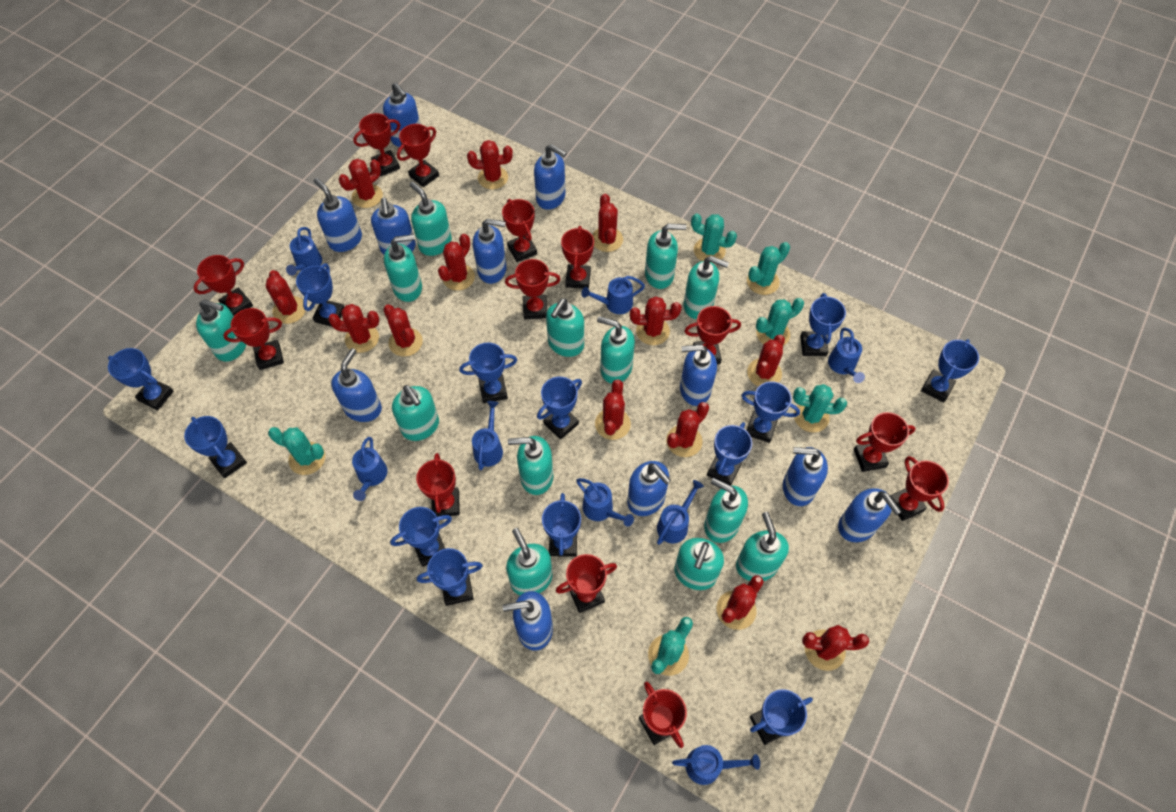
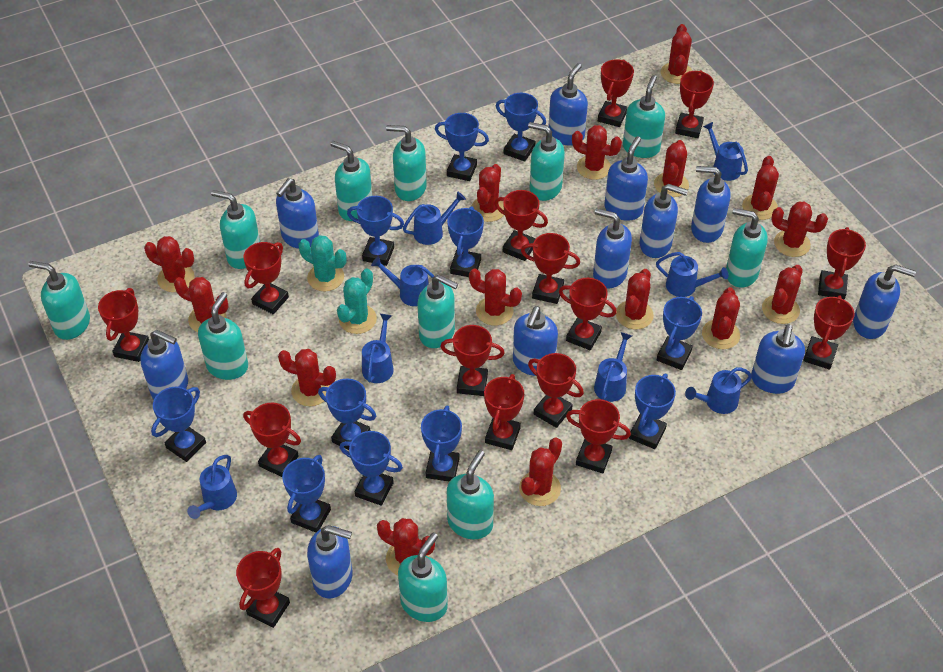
blue trophy: [108,348,174,410] [184,416,247,478] [296,263,344,327] [390,507,452,567] [417,548,483,606] [459,343,517,403] [537,377,582,439] [542,493,581,557] [707,422,752,485] [741,381,800,443] [750,689,813,745] [800,293,846,356] [921,339,979,403] = 13 -> [151,387,206,462] [282,455,331,532] [318,378,376,450] [340,431,403,506] [347,196,404,266] [421,405,462,482] [435,113,489,181] [447,206,484,277] [496,93,546,162] [629,374,676,449] [657,296,702,370] = 11
red cactus: [266,270,306,324] [328,304,379,353] [339,159,383,208] [383,304,423,356] [438,234,475,291] [467,140,513,189] [592,194,623,252] [595,379,631,440] [630,297,681,345] [666,402,709,457] [717,575,764,630] [747,335,785,387] [802,625,869,671] = 13 -> [144,236,195,292] [174,277,228,332] [278,349,336,406] [377,518,435,575] [469,269,522,326] [472,164,504,222] [519,438,562,506] [572,125,622,180] [616,269,654,329] [654,140,689,197] [661,24,692,84] [702,287,740,349] [742,156,779,220] [762,265,803,324] [771,202,828,257] = 15
red trophy: [193,255,253,316] [223,308,284,370] [353,113,400,176] [397,124,439,187] [416,453,460,517] [502,199,537,262] [505,259,561,319] [556,554,617,613] [561,226,594,289] [639,682,687,748] [684,306,741,364] [854,412,916,472] [890,456,949,521] = 13 -> [98,288,149,362] [236,548,290,628] [243,242,289,314] [243,402,301,477] [440,325,504,396] [484,374,524,450] [494,190,548,261] [521,233,580,304] [528,353,584,428] [559,278,617,350] [566,399,631,474] [598,59,634,127] [675,70,714,138] [803,295,855,370] [818,227,866,299] = 15
turquoise cactus: [268,427,325,475] [648,617,693,676] [691,214,737,261] [747,242,790,295] [756,298,804,346] [793,384,847,432] = 6 -> [298,235,347,291] [337,269,377,334] = 2
turquoise soap dispenser: [196,299,246,362] [384,234,422,302] [392,385,439,441] [409,182,452,256] [506,528,553,596] [508,436,553,495] [546,298,584,357] [597,316,635,383] [645,224,686,289] [674,538,724,590] [684,256,729,319] [704,478,748,543] [736,512,789,581] = 13 -> [29,261,90,340] [198,292,248,380] [211,190,260,269] [331,141,372,221] [386,125,427,201] [398,533,448,622] [418,275,458,348] [447,450,494,539] [528,122,565,201] [623,75,665,158] [726,208,768,288] = 11

